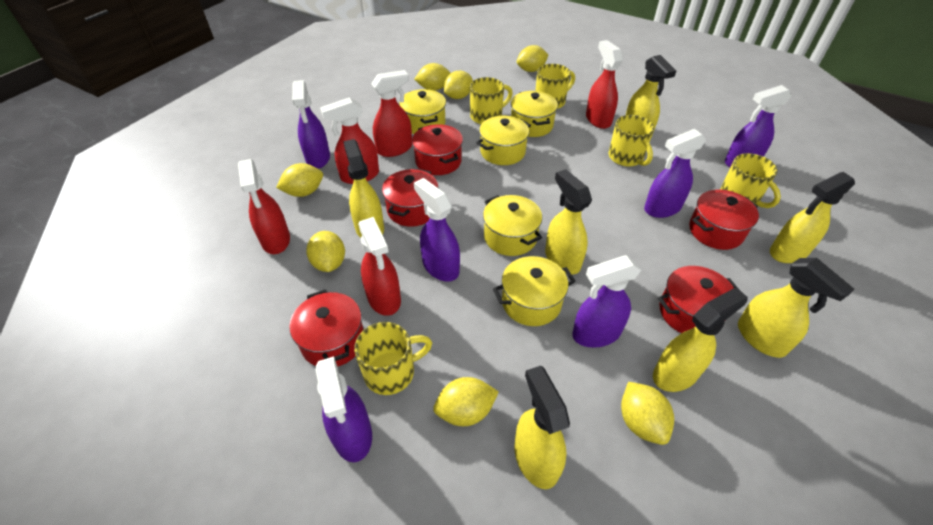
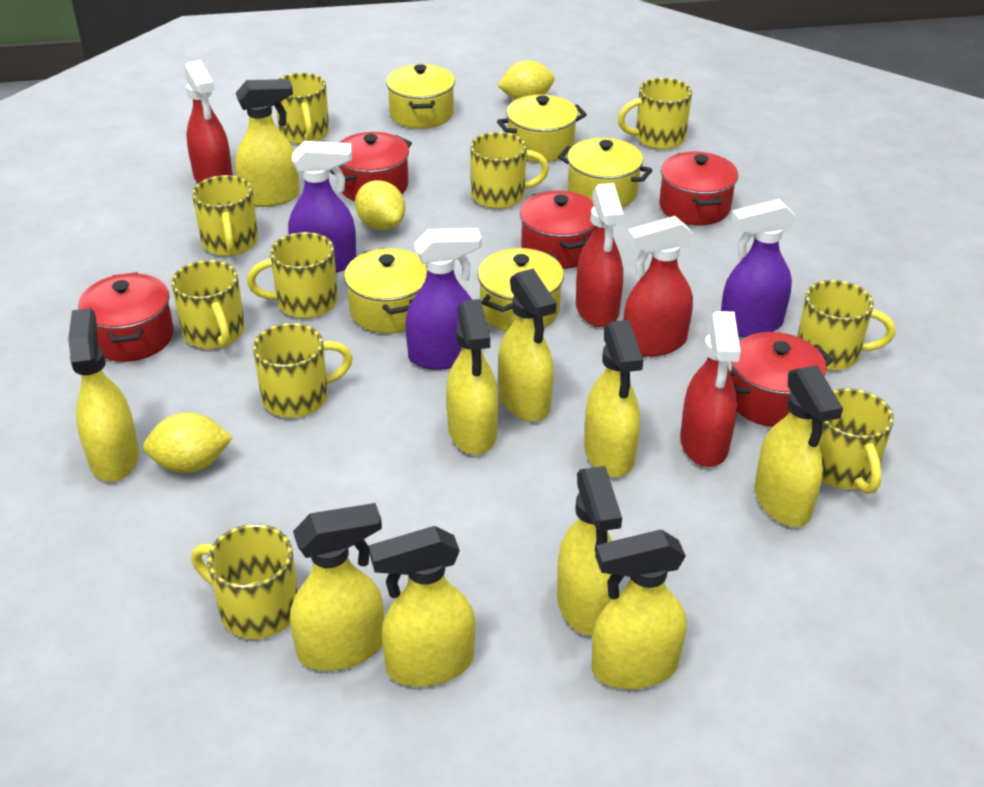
purple spray bottle: [292,80,330,169] [315,357,372,462] [414,178,460,282] [572,255,641,348] [644,129,706,218] [725,85,791,168] = 6 -> [288,141,356,273] [406,228,481,370] [721,199,797,338] = 3
red spray bottle: [238,159,290,254] [320,97,379,184] [358,217,401,316] [371,70,412,157] [586,40,623,129] = 5 -> [184,60,233,183] [576,183,624,327] [623,216,694,357] [680,311,741,467] = 4
yellow lemon: [276,163,323,197] [306,231,345,272] [414,63,451,91] [433,377,499,426] [444,71,473,99] [517,45,548,72] [621,382,674,445] = 7 -> [143,412,233,473] [355,180,405,230] [498,60,554,100] = 3
yellow mug: [354,322,432,395] [470,77,513,124] [535,64,575,109] [609,115,654,167] [720,153,781,208] = 5 -> [171,260,245,349] [191,524,298,639] [192,175,258,256] [247,232,338,319] [253,323,353,418] [276,73,329,144] [470,132,549,209] [618,78,692,150] [797,280,895,370] [818,388,894,494] = 10
yellow spray bottle: [343,139,384,238] [514,366,570,489] [545,169,592,274] [626,55,676,138] [653,287,748,392] [738,258,854,358] [770,172,855,263] = 7 -> [68,308,139,482] [235,79,300,207] [290,503,384,671] [369,526,475,687] [446,299,498,455] [498,268,556,422] [557,466,622,636] [584,320,643,477] [592,530,686,689] [755,365,843,527] = 10

